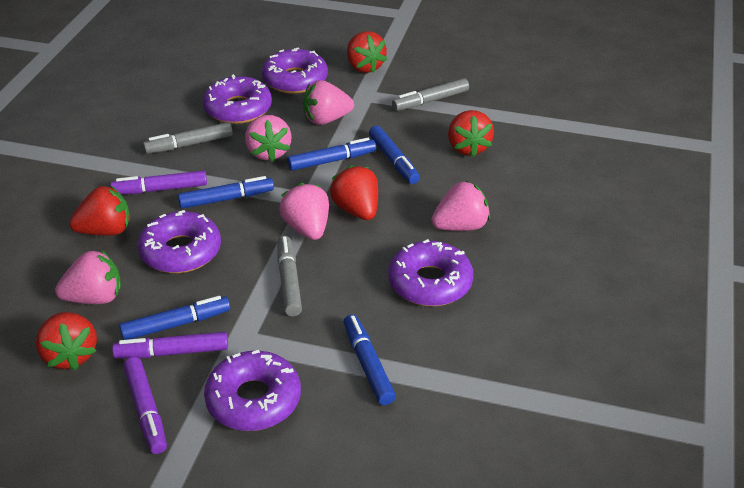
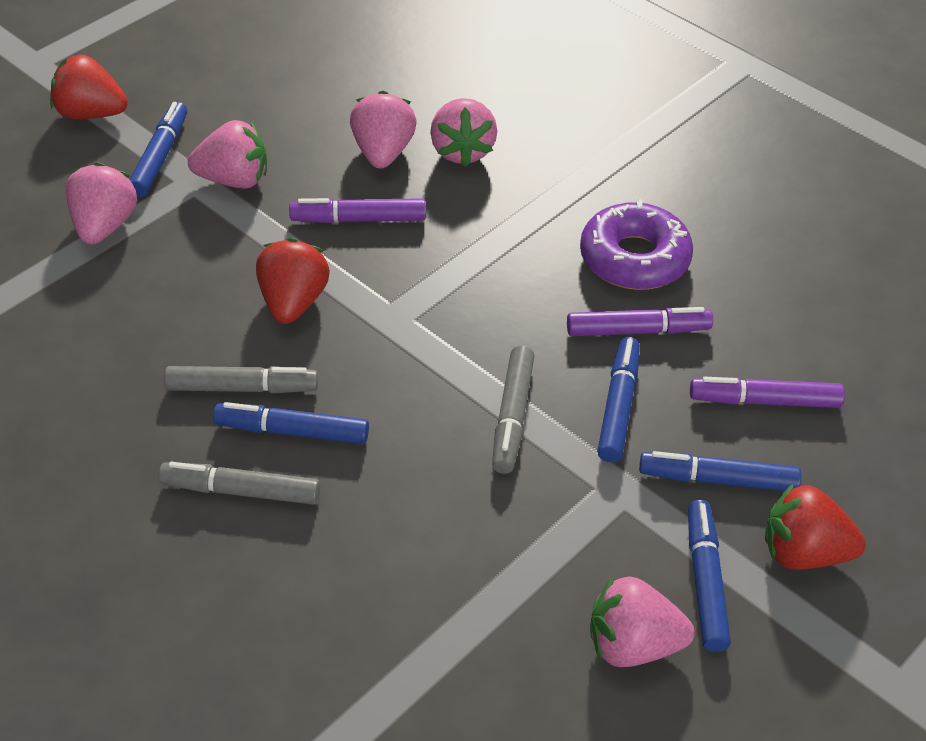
purple donut: [138,210,221,273] [203,74,272,124] [204,350,301,431] [262,47,328,94] [388,239,474,306] = 5 -> [580,199,693,290] = 1
red strawberry: [36,312,97,370] [69,186,130,236] [330,165,378,220] [347,31,387,73] [448,110,494,157] = 5 -> [50,54,128,119] [256,238,330,324] [765,483,866,570] = 3

